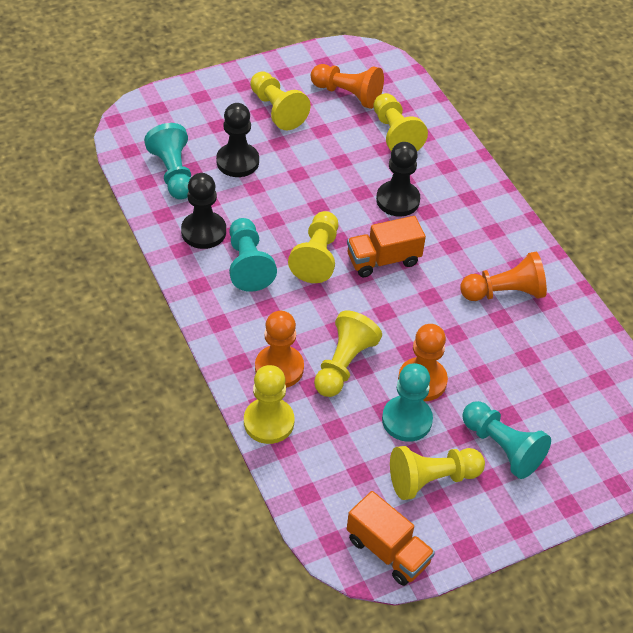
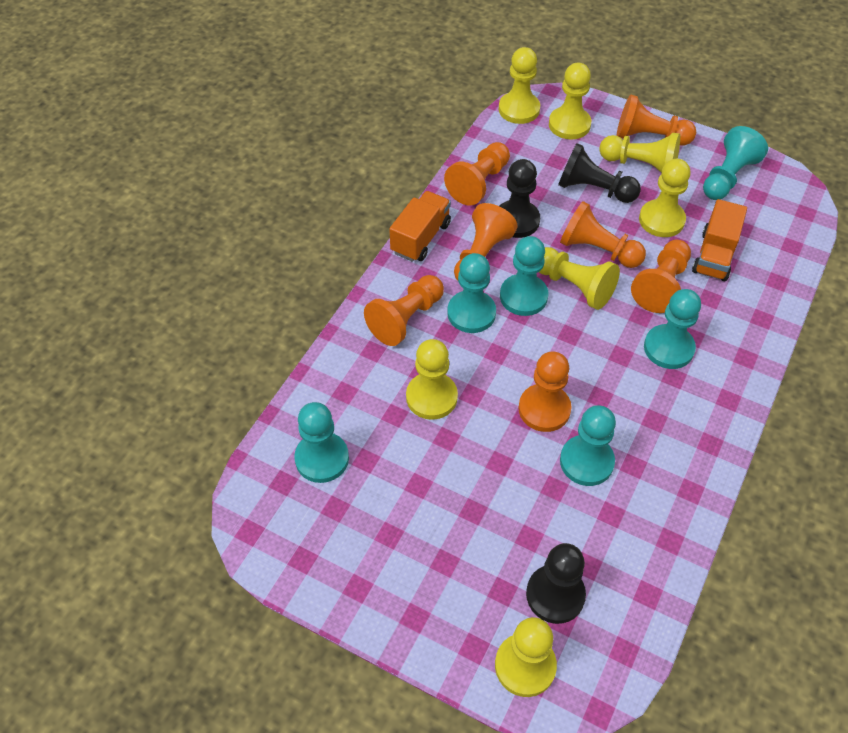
orange pawn: [255,311,304,388] [311,64,384,109] [398,324,448,401] [460,252,547,301] = 4 -> [364,275,444,346] [444,142,510,206] [454,203,518,281] [518,351,572,432] [560,201,646,268] [617,94,696,145] [631,240,691,313] = 7
turquoise pawn: [144,123,191,200] [229,218,277,292] [382,363,433,442] [462,401,551,479] = 4 -> [294,402,349,483] [447,253,496,333] [500,236,548,316] [560,405,616,486] [644,289,701,369] [703,126,768,200] = 6
yellow pawn: [244,365,294,444] [250,71,311,130] [288,211,338,283] [314,311,382,397] [373,93,428,151] [390,446,485,500] = 6 -> [406,339,458,420] [495,617,557,697] [499,47,540,124] [539,247,620,310] [549,63,591,139] [599,133,680,173] [639,159,691,237] = 7

